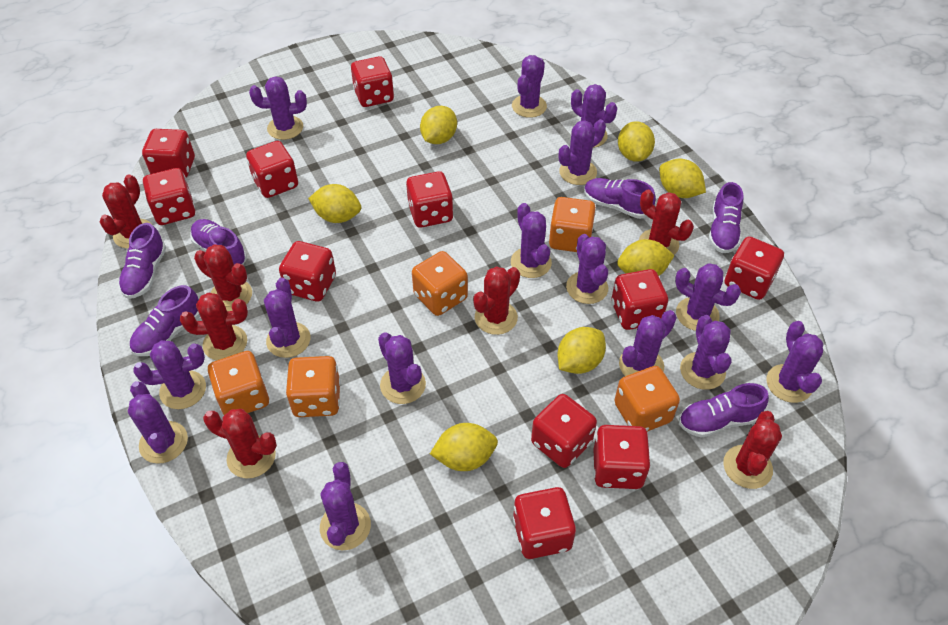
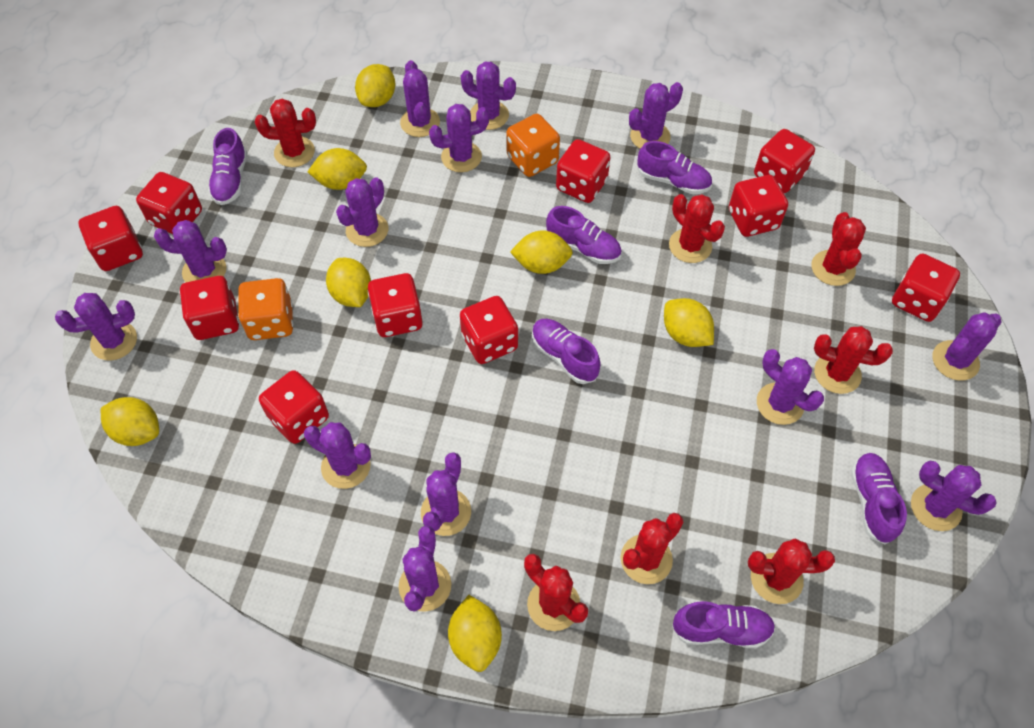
orange dice: [208,351,269,415] [286,356,341,417] [412,251,468,316] [549,197,596,252] [614,366,680,432] = 5 -> [238,278,293,340] [506,114,560,177] = 2
purple cactus: [128,381,188,464] [133,340,206,409] [249,76,307,140] [264,278,310,358] [320,462,371,550] [378,332,426,404] [511,203,552,278] [512,55,547,118] [559,119,606,185] [566,234,608,304] [571,84,617,148] [619,310,677,376] [675,263,741,331] [680,315,731,390] [766,321,823,403] = 15 -> [55,293,137,361] [154,220,227,283] [304,422,371,489] [336,177,388,247] [399,526,451,612] [400,60,440,137] [421,452,471,536] [429,104,489,172] [461,62,516,130] [629,82,683,149] [757,349,824,425] [911,461,997,531] [932,313,1002,381] = 13
red dice: [142,129,195,178] [143,168,195,225] [246,141,298,198] [279,241,336,302] [351,56,394,107] [406,171,453,228] [513,487,576,559] [531,394,597,468] [594,425,650,489] [611,269,668,330] [725,236,784,300] = 11 -> [79,206,143,271] [136,172,202,234] [180,276,239,340] [259,370,329,444] [368,273,423,337] [460,296,518,364] [556,139,610,203] [729,175,788,237] [754,129,815,193] [892,254,960,322] = 10

